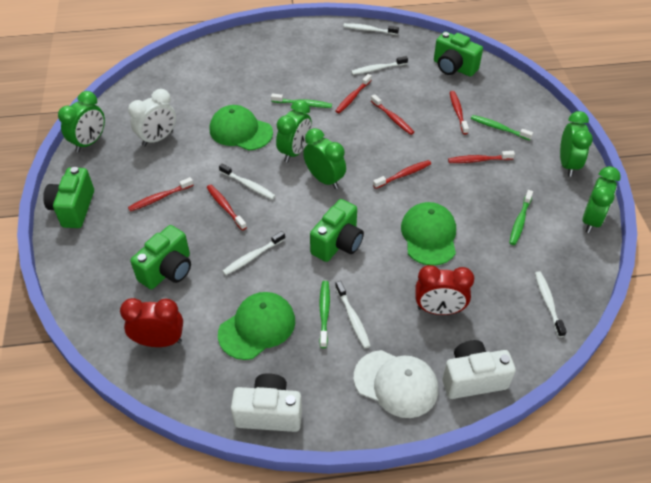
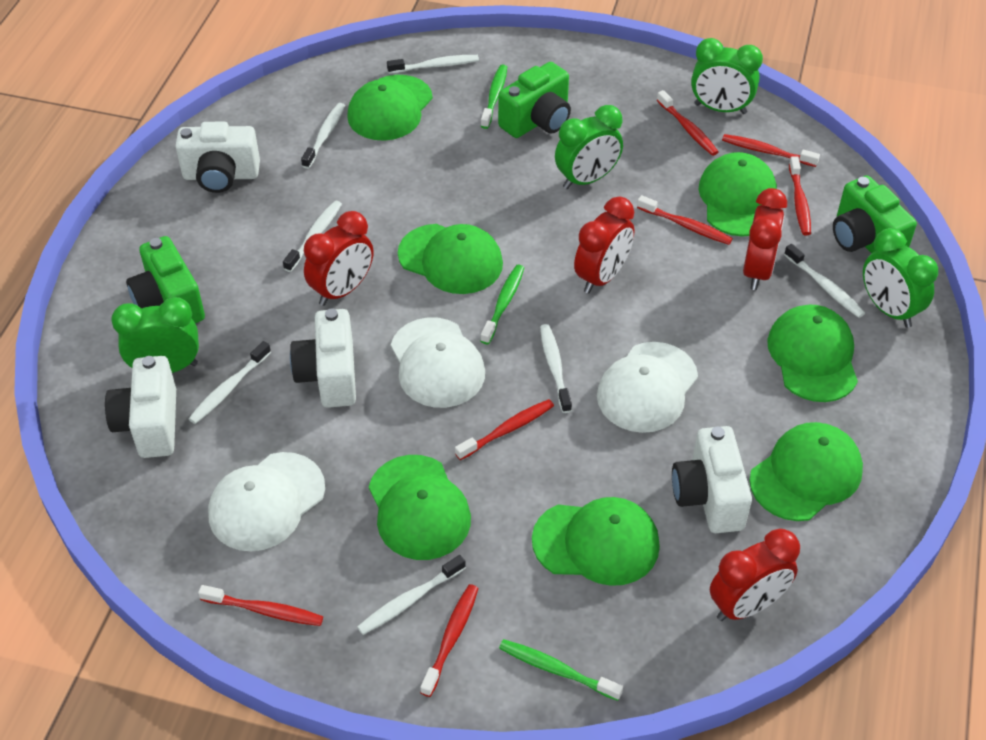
green camera: [43,167,94,228] [130,225,191,289] [310,199,364,262] [434,32,483,77] = 4 -> [126,236,205,323] [498,62,571,138] [833,176,917,254] = 3
green cap: [210,105,273,151] [218,292,295,360] [401,202,456,266] = 3 -> [347,75,433,141] [369,455,471,560] [398,224,503,294] [532,497,660,586] [699,152,777,237] [749,422,863,521] [767,305,858,402] = 7
green clock: [58,91,105,152] [276,100,312,162] [303,128,346,189] [560,111,593,177] [583,166,621,233] = 5 -> [111,297,199,373] [555,105,623,189] [691,38,763,114] [863,228,938,328] = 4
green toothbrush: [271,94,332,108] [319,281,330,348] [471,115,533,140] [509,190,533,245] = 4 -> [481,65,507,129] [481,265,524,344] [499,639,623,701] = 3
red clock: [120,298,183,347] [416,265,474,315] = 2 -> [304,211,373,306] [574,197,634,294] [710,529,800,621] [743,188,787,290] = 4
white camera: [231,373,302,432] [442,340,516,399] = 2 -> [105,356,176,458] [175,122,260,193] [290,308,356,408] [672,426,752,533] = 4
white cap: [354,350,438,418] = 1 -> [208,452,325,551] [391,317,485,408] [597,342,698,433] = 3
white clock: [128,89,176,147] = 1 -> none = 0
white toothbrush: [219,164,275,200] [222,231,285,275] [335,281,371,348] [343,23,399,35] [351,56,408,75] [535,271,567,337] = 6 -> [189,341,271,424] [283,201,342,272] [301,103,345,169] [357,555,466,635] [387,55,479,74] [540,324,572,413] [784,244,865,318] = 7

